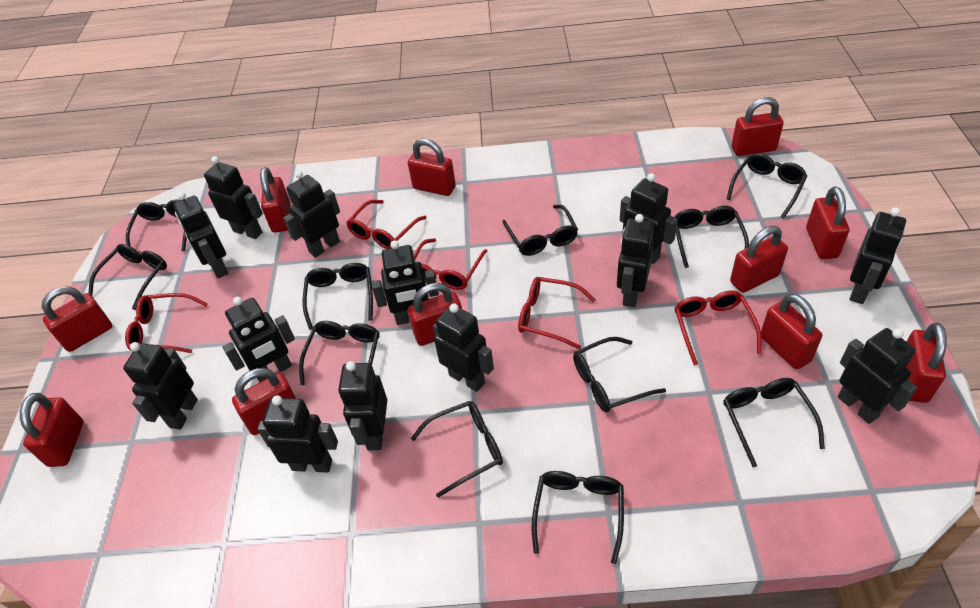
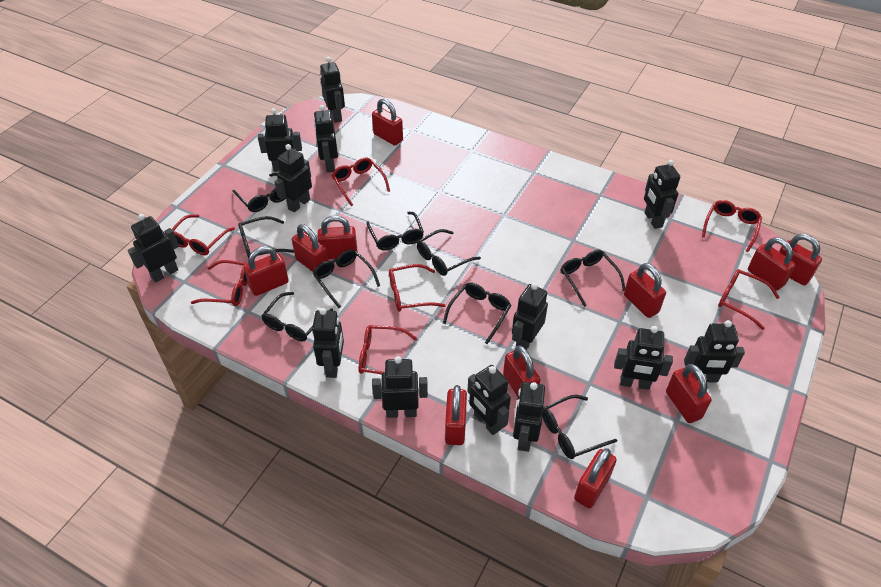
black glasses: [88,244,167,310] [126,200,187,251] [299,321,380,385] [303,263,373,330] [411,401,503,498] [502,205,578,256] [532,471,624,564] [573,337,666,412] [675,206,749,268] [723,378,825,467] [727,153,807,218] = 11 -> [232,173,286,212] [238,216,294,258] [262,292,333,341] [313,249,380,308] [367,212,424,251] [417,229,481,276] [443,282,511,344] [542,395,617,459] [560,250,625,307] = 9
red glasses: [125,293,207,353] [346,200,427,249] [414,238,487,290] [518,277,596,349] [674,290,762,366] = 5 -> [172,215,235,255] [191,260,248,306] [331,158,390,206] [359,325,418,374] [389,264,446,312] [702,200,762,252] [718,269,780,330] = 7

